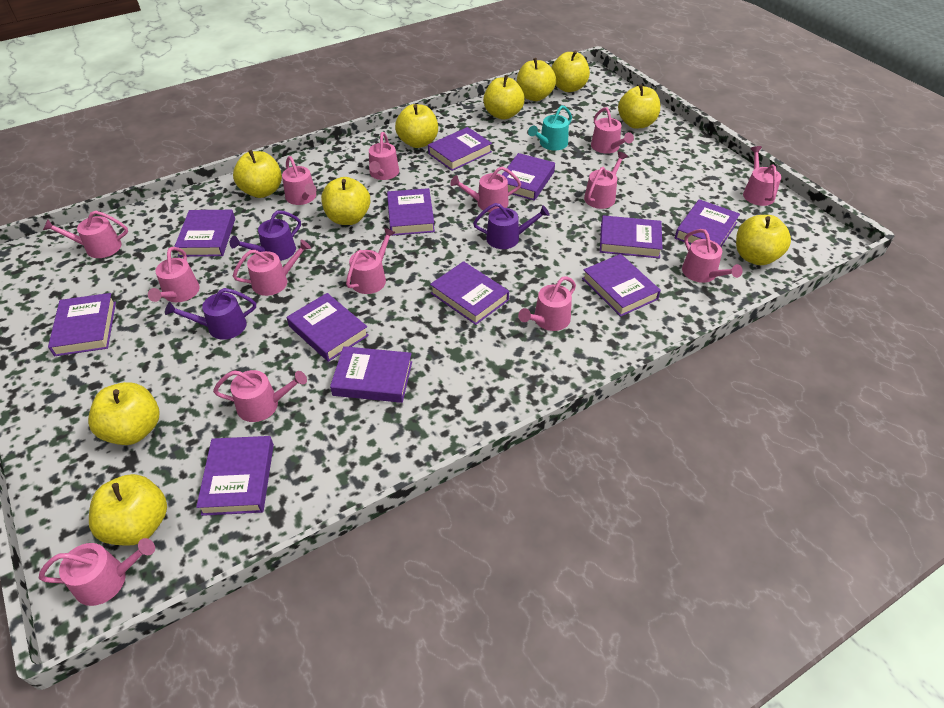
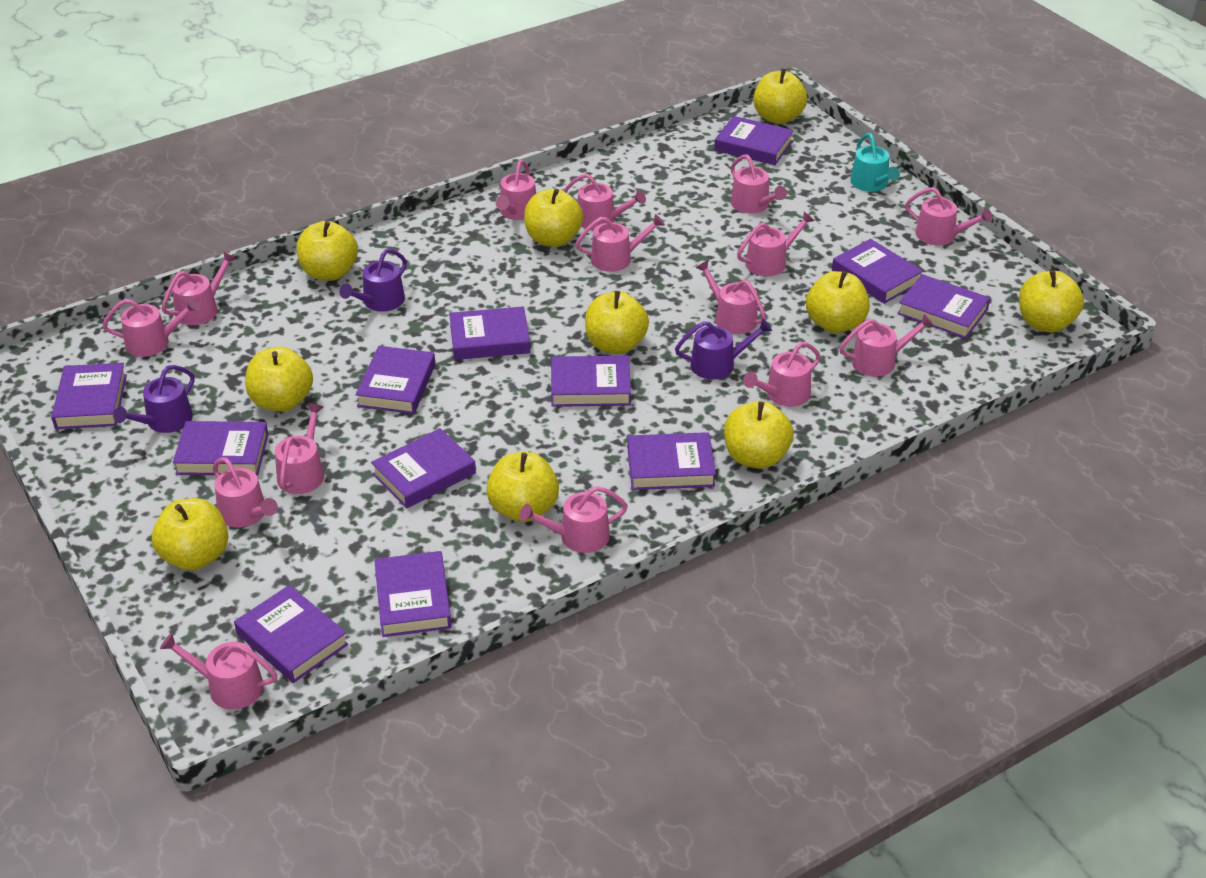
pink watering can: [39,538,155,606] [43,211,128,258] [148,247,200,302] [213,370,307,422] [233,240,311,296] [282,156,316,205] [346,228,396,294] [369,132,399,180] [450,167,521,212] [518,276,576,331] [584,152,628,209] [591,107,634,154] [682,229,743,283] [743,146,781,206] = 14 -> [102,298,200,357] [160,633,278,710] [161,251,237,325] [213,457,278,528] [275,403,324,494] [496,160,536,220] [519,486,628,553] [564,174,646,230] [575,214,665,272] [696,260,766,334] [731,154,787,213] [737,212,815,276] [744,342,821,407] [839,314,934,377] [905,187,992,245] = 15

